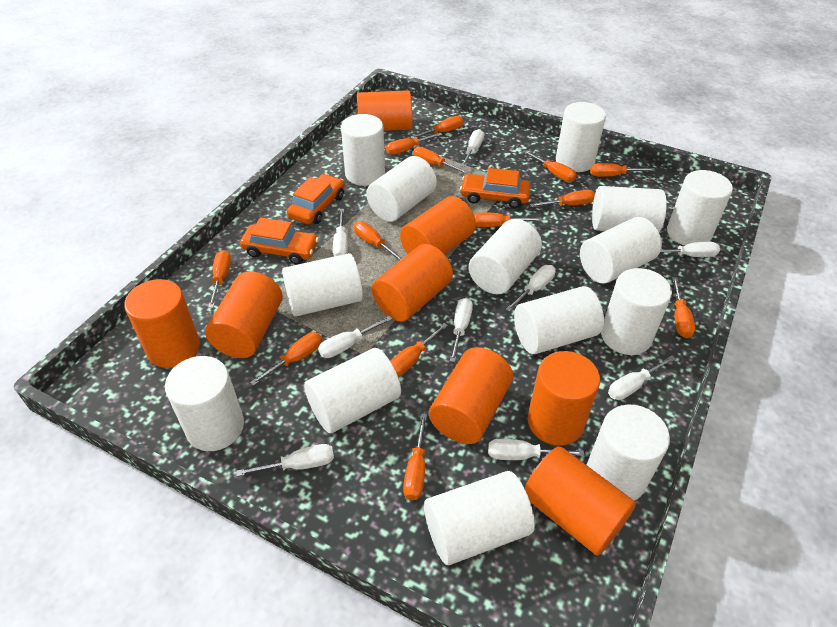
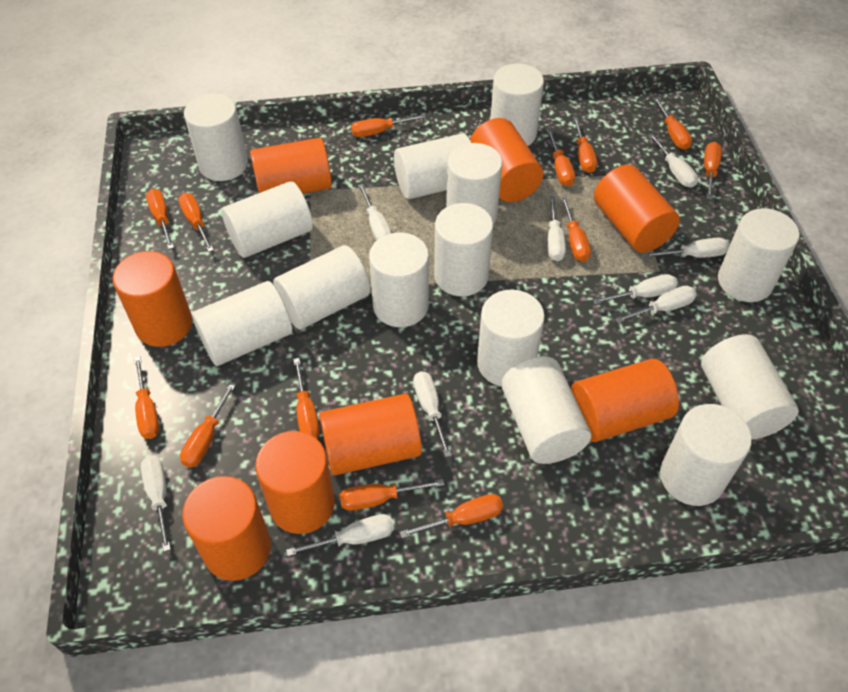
orange car: [240,217,319,264] [287,174,345,224] [460,168,531,208] = 3 -> none = 0

